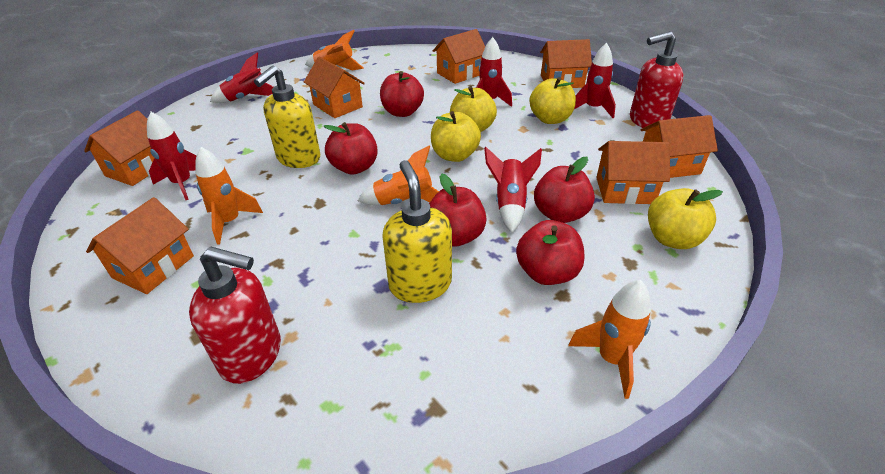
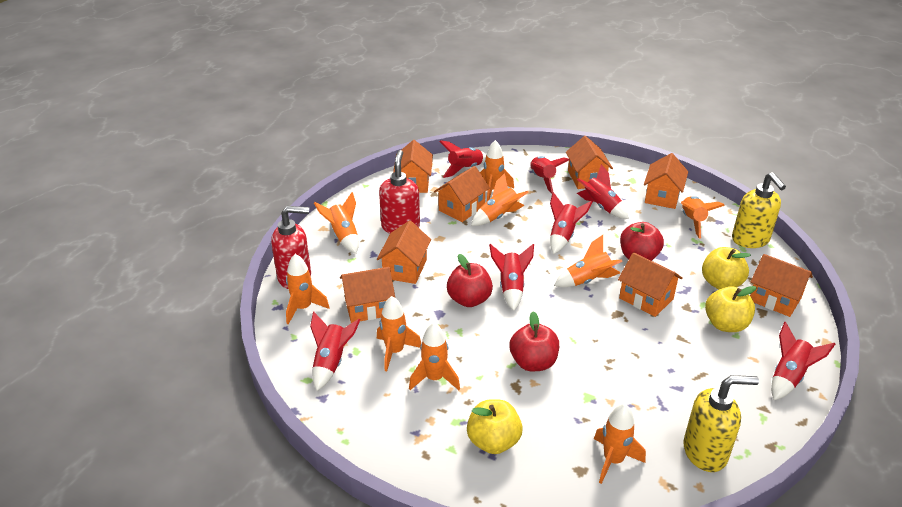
orange house: [84,110,154,186] [86,197,194,294] [304,57,365,118] [433,29,485,84] [540,39,592,88] [596,141,670,204] [640,115,718,178] = 7 -> [340,267,395,323] [377,220,431,284] [393,140,433,193] [434,166,490,222] [566,136,613,189] [618,252,683,317] [644,153,688,209] [750,254,813,317] = 8
orange rocket: [195,147,263,245] [305,30,363,71] [358,145,439,205] [568,280,651,399] = 4 -> [286,254,330,324] [314,192,359,254] [377,296,421,371] [409,323,460,390] [471,173,529,226] [480,140,514,201] [554,235,623,287] [594,403,646,484] [681,196,725,239] = 9
red apple: [323,122,378,175] [380,71,424,117] [429,174,487,247] [516,220,584,285] [534,157,595,223] = 5 -> [447,254,493,307] [510,311,559,371] [620,222,664,261] = 3
red rocket: [147,112,197,200] [210,53,273,103] [476,37,512,107] [484,147,542,232] [574,43,616,118] = 5 -> [310,311,360,391] [439,140,486,178] [489,244,534,311] [530,156,569,193] [550,192,592,254] [577,164,629,219] [771,322,835,400] = 7
yellow apple: [431,111,481,162] [450,86,497,132] [529,77,576,124] [648,188,723,249] = 4 -> [467,399,523,454] [702,247,751,289] [705,286,757,332] = 3

